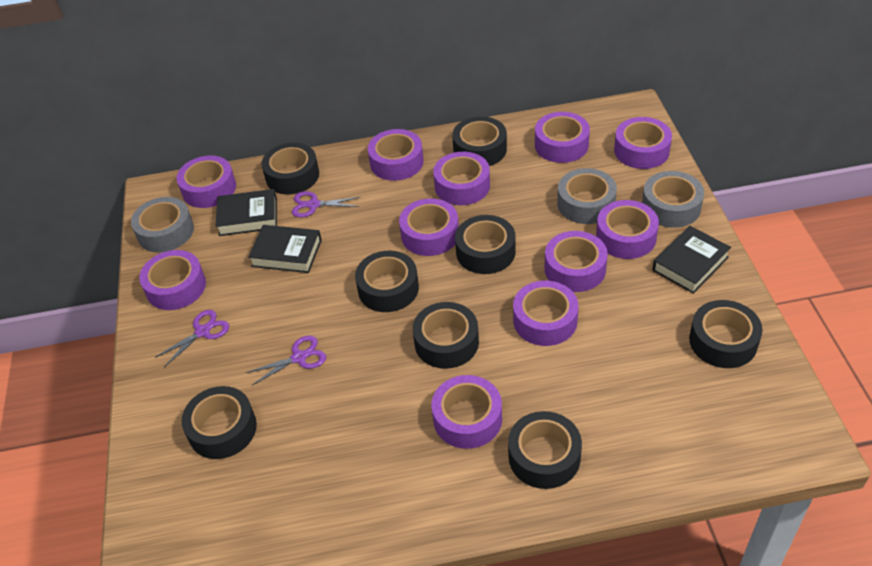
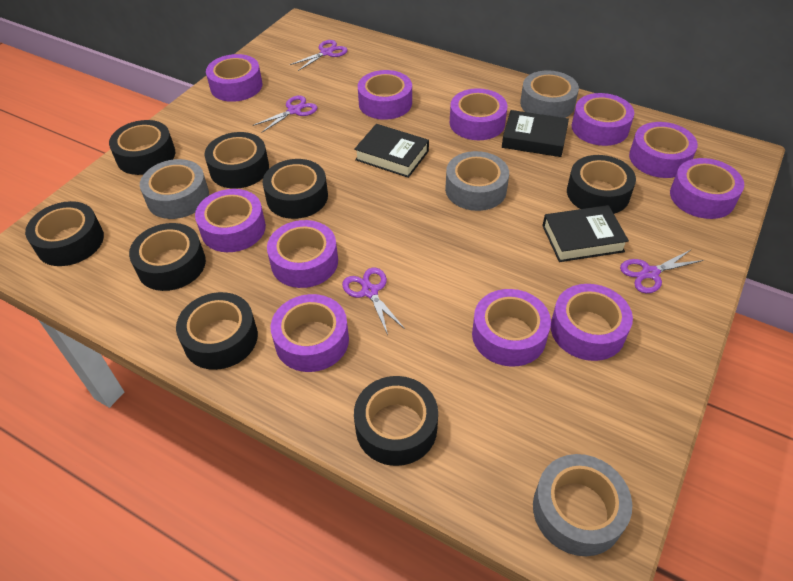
grey tape: [131,197,194,253] [557,168,617,224] [642,171,704,228] = 3 -> [140,159,209,219] [445,151,509,211] [520,70,579,118] [533,454,632,556] = 4
purple scissors: [154,310,229,367] [245,335,326,386] [292,191,360,217] = 3 -> [253,95,318,133] [290,40,348,71] [342,268,405,335] [620,249,704,293] = 4

